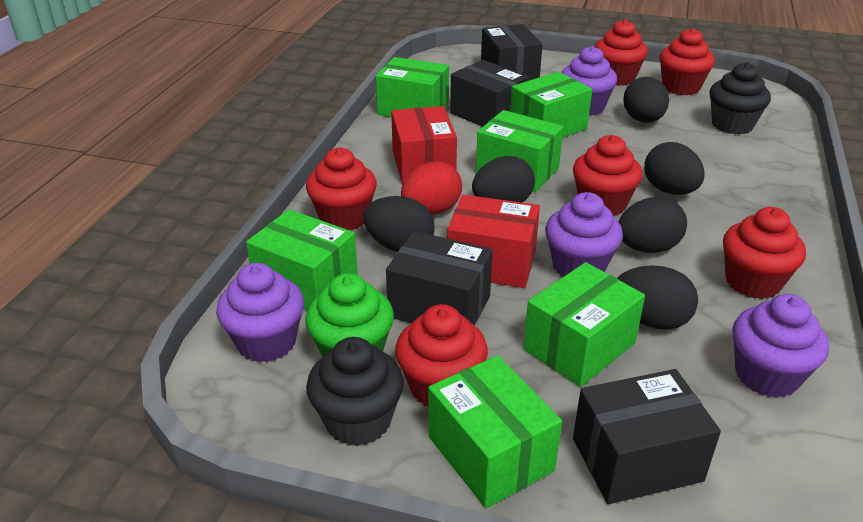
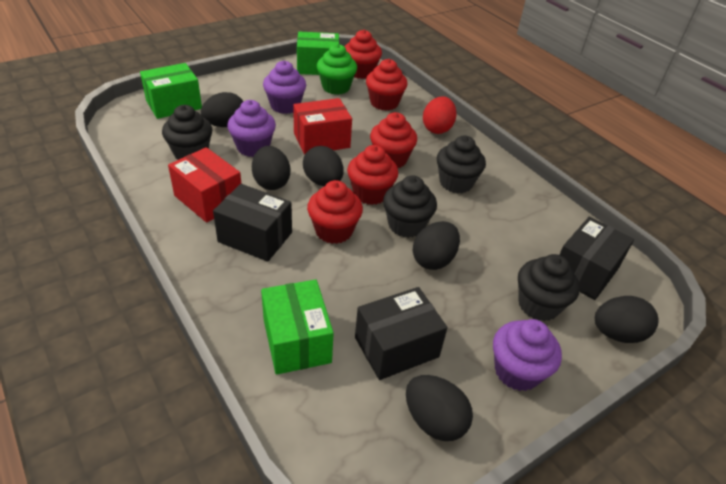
black box: [386,231,493,326] [450,60,529,127] [481,24,543,80] [573,369,721,504] = 4 -> [213,184,292,262] [355,287,448,380] [559,217,634,300] = 3
black cupcake: [306,337,404,446] [709,62,771,135] = 2 -> [162,105,212,160] [383,176,437,238] [437,135,486,193] [518,254,580,321] = 4
green box: [246,209,358,310] [376,57,449,117] [428,355,562,508] [476,110,563,192] [510,72,592,138] [523,262,645,387] = 6 -> [140,63,202,119] [261,280,334,375] [297,32,339,75] = 3
purple cupcake: [216,263,304,363] [545,192,623,277] [561,46,617,116] [732,294,829,398] = 4 -> [227,100,276,157] [263,61,306,114] [493,319,562,391] = 3
red cupcake: [306,147,377,230] [395,304,488,406] [573,135,643,216] [595,19,648,86] [659,28,715,95] [723,207,806,299] = 6 -> [307,180,363,244] [344,30,382,79] [347,145,398,205] [366,59,408,111] [370,112,417,168] = 5

